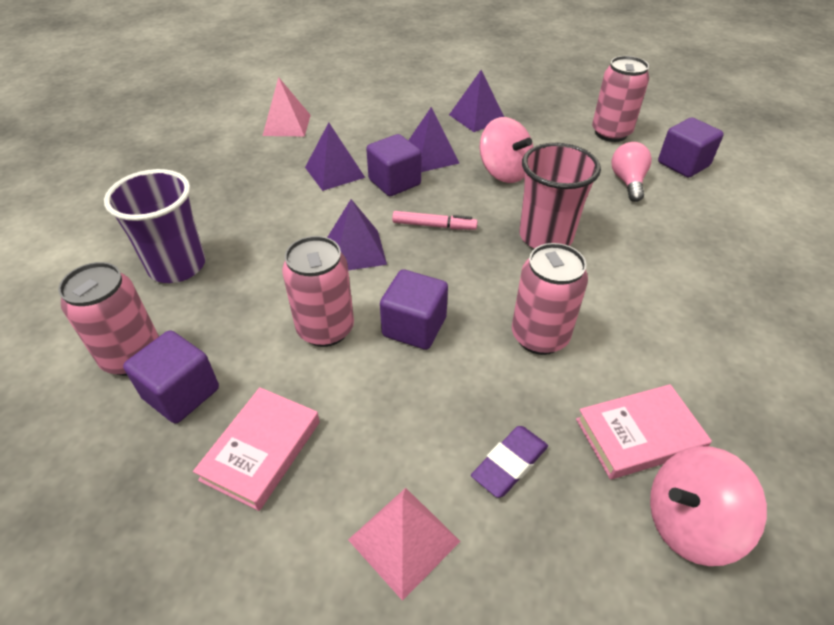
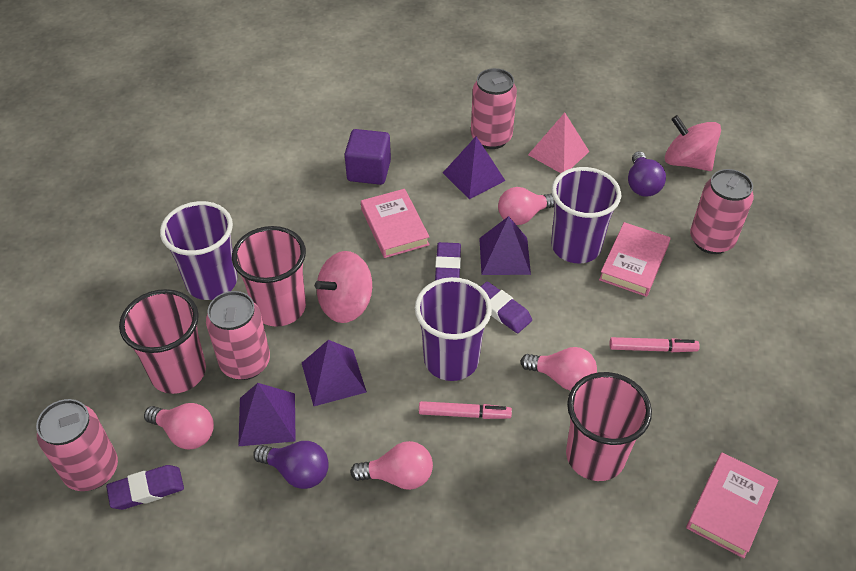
pink book: [193,387,320,511] [576,384,712,479] = 2 -> [361,189,430,258] [599,222,670,297] [686,452,778,558] = 3
pink cup: [520,143,601,249] = 1 -> [119,289,206,394] [232,226,306,327] [566,372,652,481] = 3
pink light bulb: [611,142,652,202] = 1 -> [144,403,214,450] [350,441,433,490] [498,187,554,225] [521,347,597,391] = 4
pink marker: [392,211,478,230] = 1 -> [419,401,512,419] [609,337,700,352] = 2
pink pyramid: [263,77,311,136] [348,488,461,601] = 2 -> [528,113,590,173] = 1
purple cube: [123,330,219,423] [366,134,421,196] [380,270,448,350] [658,118,724,178] = 4 -> [345,129,391,185] = 1
purple cup: [104,169,205,283] = 1 -> [160,201,238,300] [415,277,492,381] [551,167,622,263] = 3
purple eraser: [471,426,548,498] = 1 -> [106,465,184,510] [435,242,461,281] [480,281,532,333] = 3
purple light bulb: none = 0 -> [253,441,329,489] [628,151,666,197] = 2

